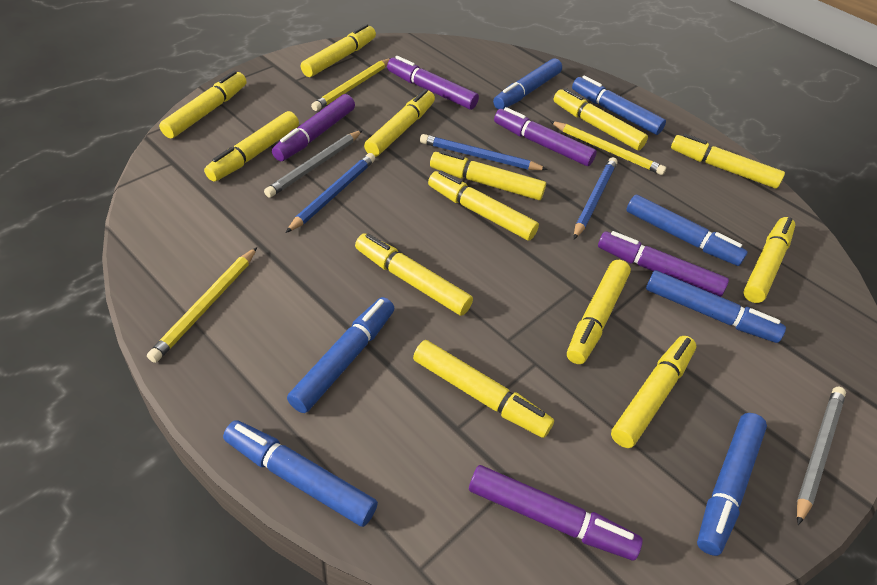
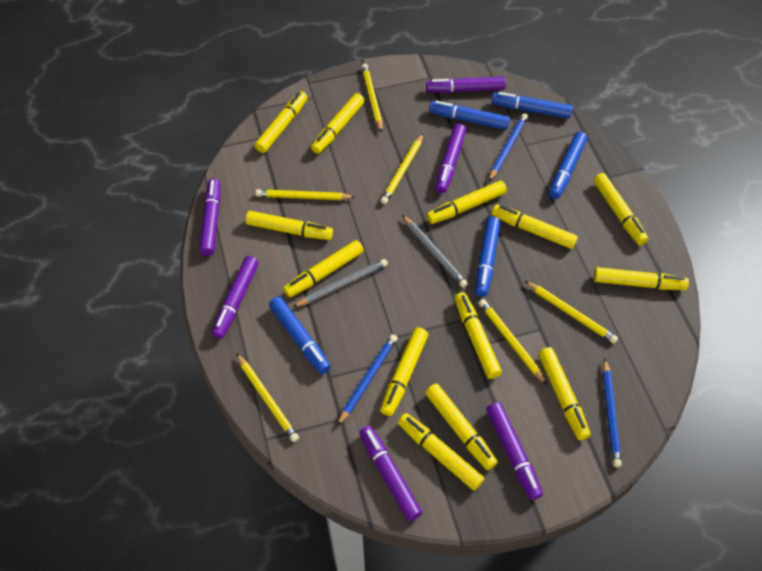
blue marker: [223,420,378,527] [287,297,394,413] [493,58,562,109] [572,76,666,135] [626,195,748,266] [646,270,786,343] [697,413,767,556] = 7 -> [269,297,331,374] [429,101,510,130] [475,216,501,297] [491,92,573,119] [549,132,588,199] = 5
purple marker: [272,94,355,161] [387,56,479,110] [469,465,643,560] [494,107,597,166] [598,231,729,297] = 5 -> [199,178,220,256] [211,256,259,339] [359,426,422,521] [426,77,506,93] [435,124,466,193] [486,402,543,500] = 6
yellow pencil: [147,247,257,363] [311,58,391,111] [550,121,666,175] = 3 -> [236,353,299,442] [256,189,355,200] [362,64,382,132] [381,133,424,204] [479,299,547,385] [525,281,618,344] = 6

